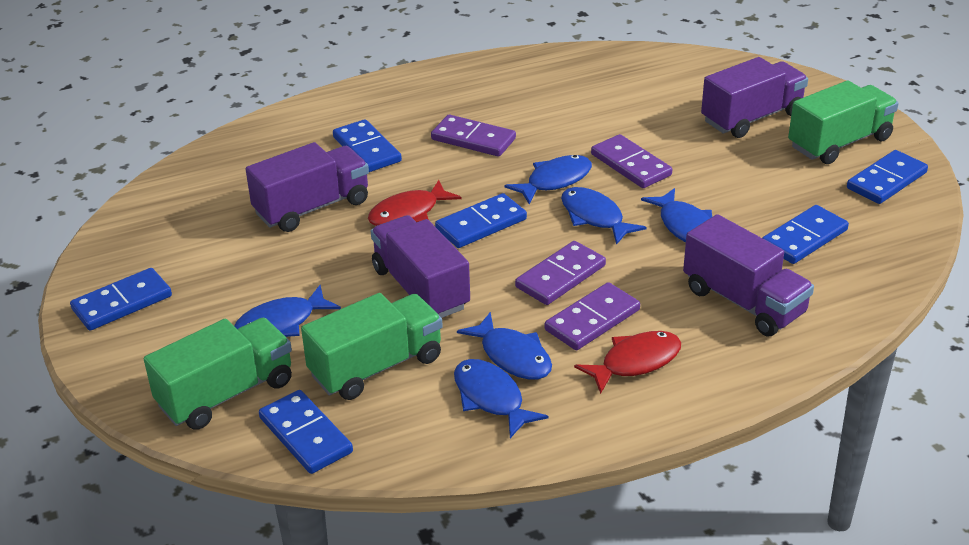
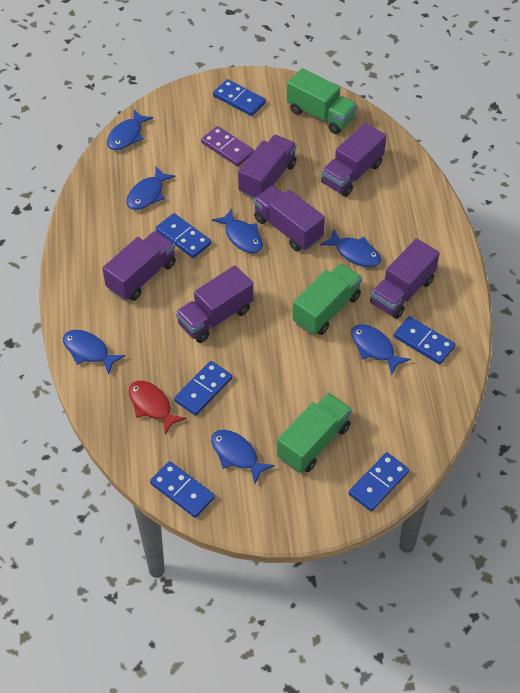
blue fish: [234,285,341,337] [454,359,548,438] [457,312,552,380] [504,155,592,204] [561,187,647,245] [641,188,712,242] = 6 -> [63,330,125,375] [107,110,153,150] [126,167,176,210] [211,430,275,483] [212,209,263,253] [320,229,381,267] [351,324,411,375] = 7
purple domino: [431,114,516,157] [515,241,606,305] [545,282,640,350] [591,134,672,188] = 4 -> [201,126,254,166] = 1
purple truck: [246,142,369,232] [371,215,470,318] [683,214,814,336] [701,57,808,138] = 4 -> [103,231,176,301] [176,265,253,343] [238,135,297,199] [254,185,325,251] [321,123,386,197] [370,238,440,319] = 6
red fish: [368,180,461,226] [574,331,681,394] = 2 -> [129,381,187,434] = 1

